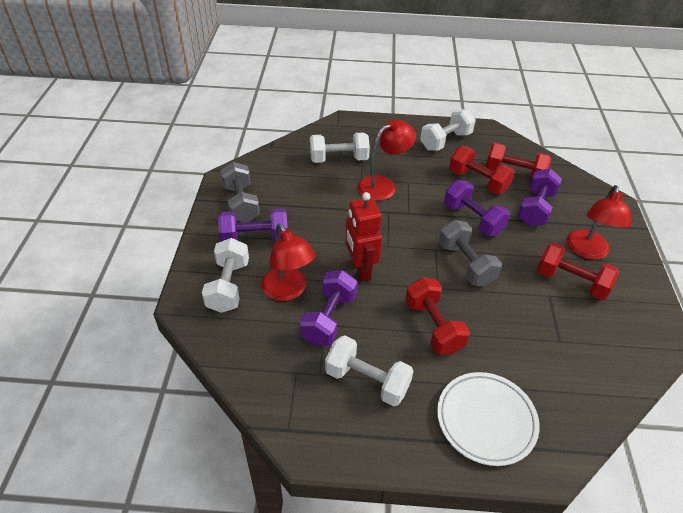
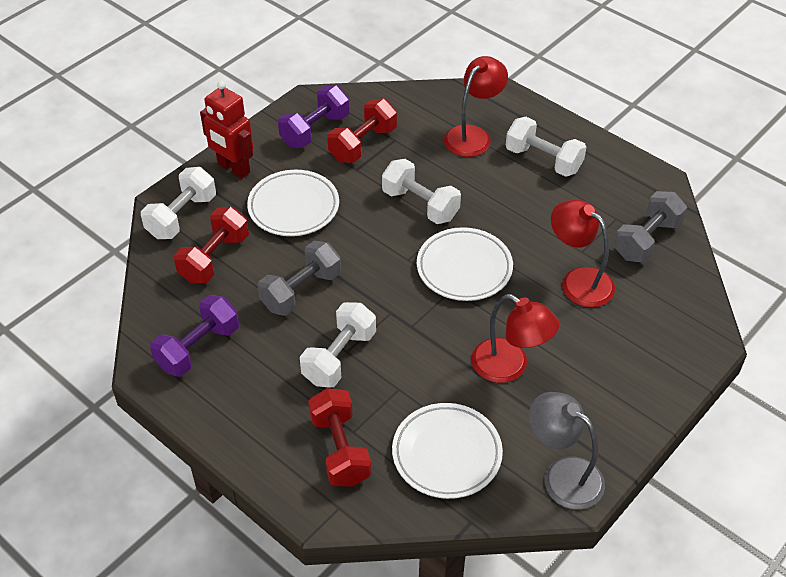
grey lamp: none = 0 -> [529,392,605,510] = 1
purple dumbbell: [218,208,288,242] [300,270,357,346] [444,180,510,236] [518,169,562,226] = 4 -> [150,295,239,377] [278,85,349,148] = 2
red dumbbell: [405,277,470,355] [449,146,515,194] [486,143,551,179] [537,242,619,300] = 4 -> [174,207,249,283] [308,388,371,487] [327,99,397,163] = 3
white plate: [437,372,540,466] = 1 -> [247,170,339,236] [392,403,503,499] [417,227,513,301] = 3

